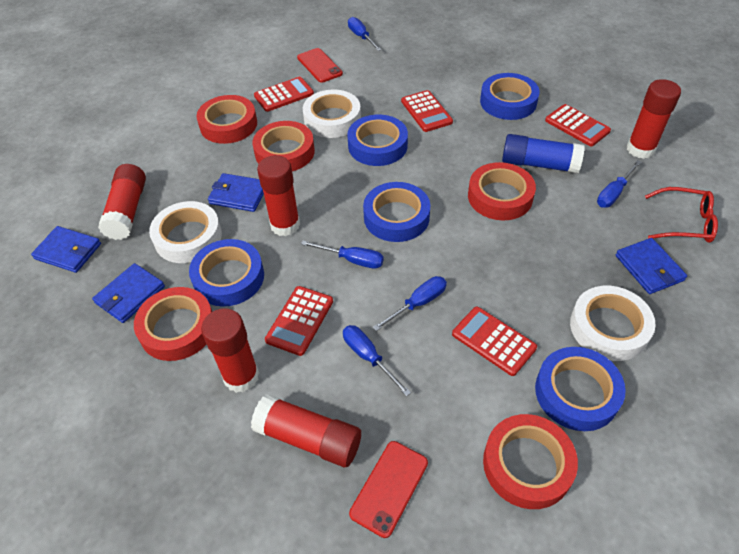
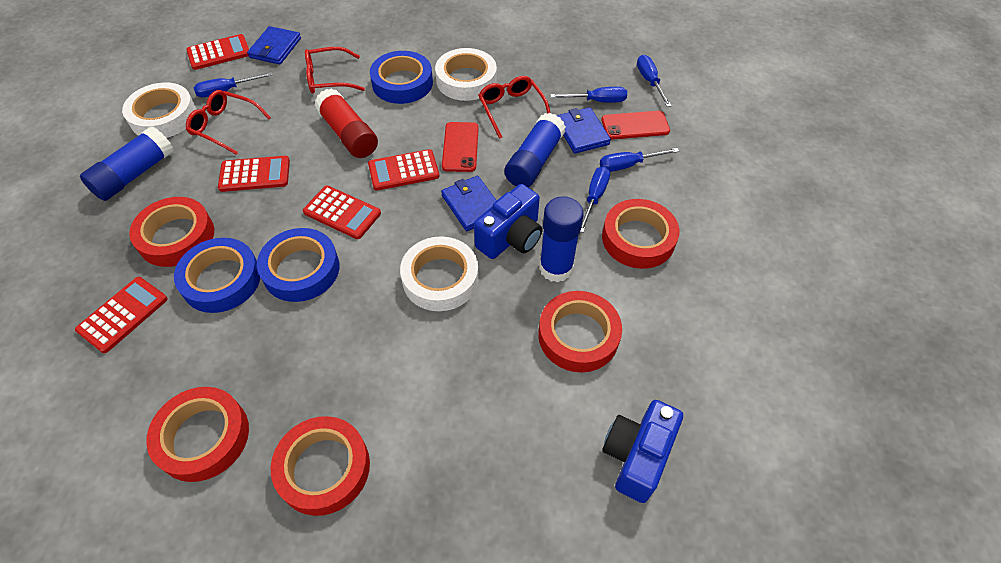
blue camera: none = 0 -> [474,184,543,259] [602,400,683,503] = 2
blue glue stick: [502,134,585,174] = 1 -> [80,126,174,201] [504,113,566,187] [539,196,584,282] = 3
blue tape: [189,239,264,307] [347,115,408,166] [363,182,430,242] [480,73,540,120] [535,347,626,431] = 5 -> [174,238,261,313] [257,228,339,302] [370,51,433,104] = 3
blue wallet: [31,226,101,273] [92,263,165,323] [208,173,264,212] [615,238,687,294] = 4 -> [247,26,301,64] [441,176,497,231] [556,107,611,154] = 3
red glasses: [645,187,718,243] = 1 -> [186,90,271,155] [305,47,365,94] [478,76,551,139] = 3
red glue stick: [98,164,146,240] [201,308,259,393] [251,394,361,467] [257,155,300,236] [627,79,681,159] = 5 -> [314,88,378,158] = 1

